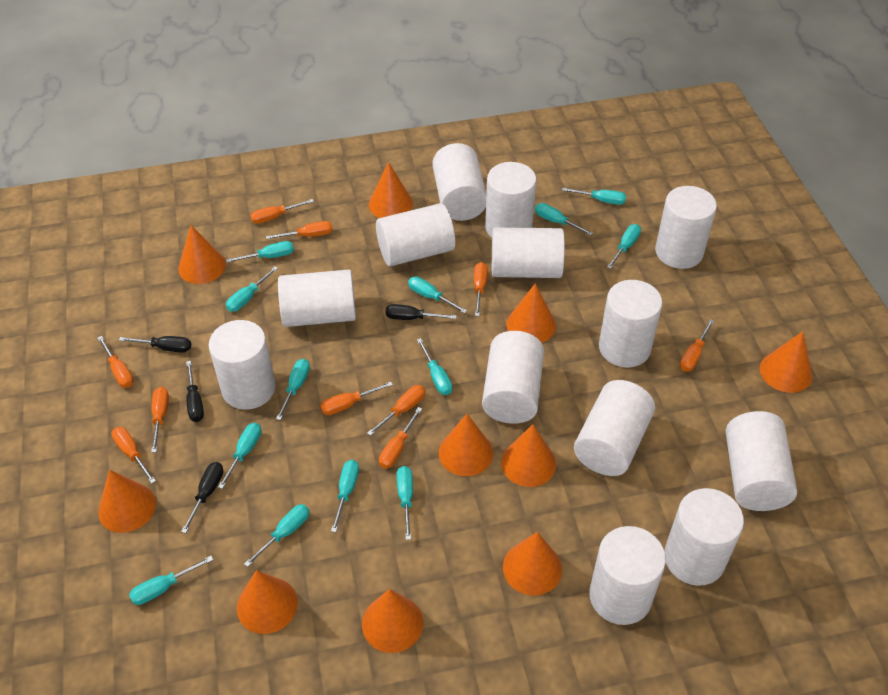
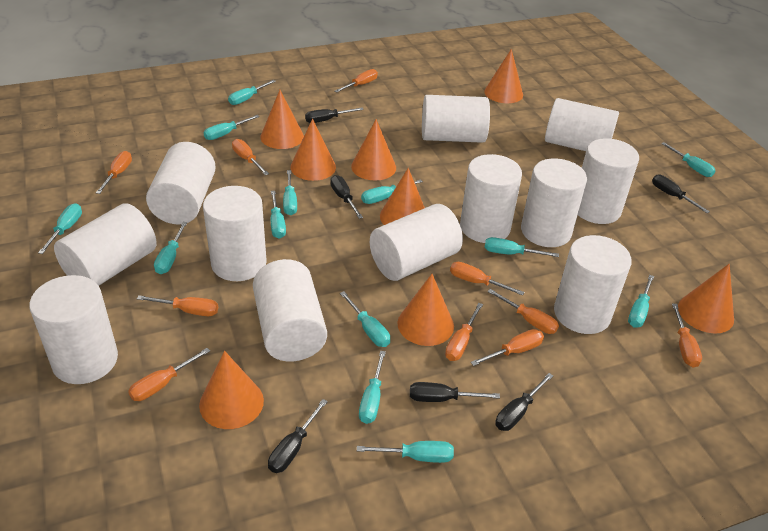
black screwdriver: [119,336,191,352] [181,462,223,533] [186,361,204,422] [386,304,457,320] = 4 -> [268,399,328,473] [305,107,364,123] [330,175,363,219] [410,382,500,402] [495,373,553,431] [652,175,710,213] = 6
orange cone: [98,470,156,533] [178,225,226,284] [237,570,298,634] [362,589,423,653] [369,162,413,218] [439,414,493,476] [501,424,556,487] [503,532,562,595] [506,284,556,343] [760,331,812,393] = 10 -> [199,351,264,429] [260,90,304,149] [290,119,336,181] [351,119,396,181] [380,168,425,225] [397,274,454,346] [484,49,523,103] [678,264,734,333] = 8
white cylinder: [209,320,276,410] [278,270,356,327] [376,203,455,266] [432,143,486,221] [482,331,544,424] [485,162,536,238] [492,227,565,278] [574,380,655,476] [589,526,666,625] [599,280,662,368] [655,186,717,269] [664,488,744,586] [726,411,797,511] = 13 -> [29,275,118,384] [54,203,157,286] [146,142,216,225] [203,186,267,281] [253,259,327,361] [370,204,463,281] [422,95,490,143] [460,154,522,243] [521,159,587,247] [545,98,619,151] [554,235,632,334] [578,138,639,224] = 12

